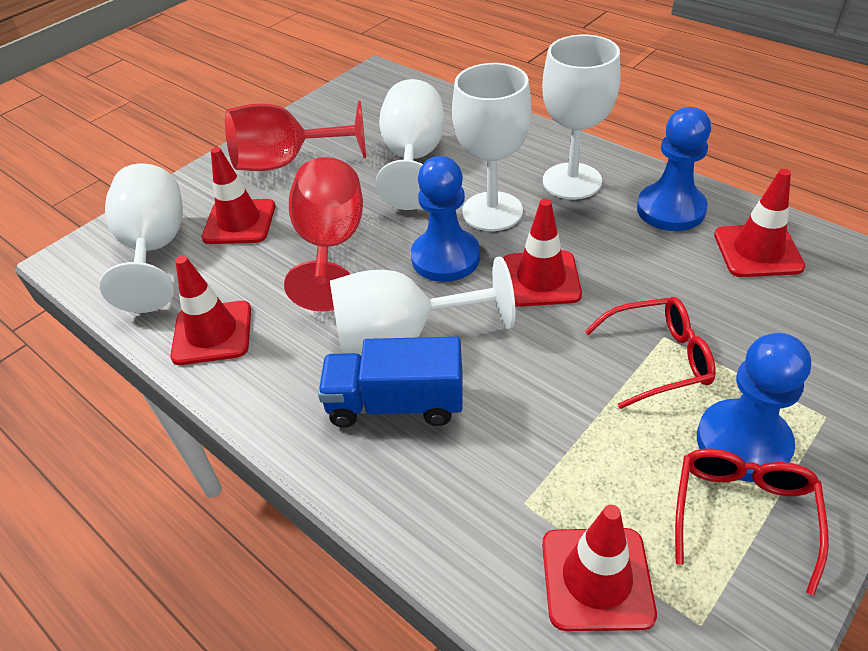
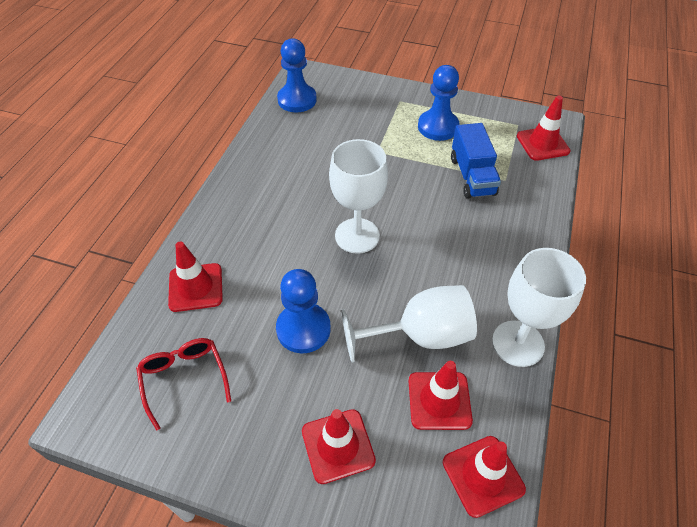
red glasses: [585,297,716,409] [675,448,829,596] = 2 -> [136,338,231,431] = 1
red goblet: [225,101,366,171] [284,157,363,311] = 2 -> none = 0
white goblet: [100,164,183,313] [330,257,515,355] [375,79,445,210] [452,63,532,231] [542,35,620,200] = 5 -> [329,139,388,254] [341,285,477,363] [492,248,586,367] = 3

